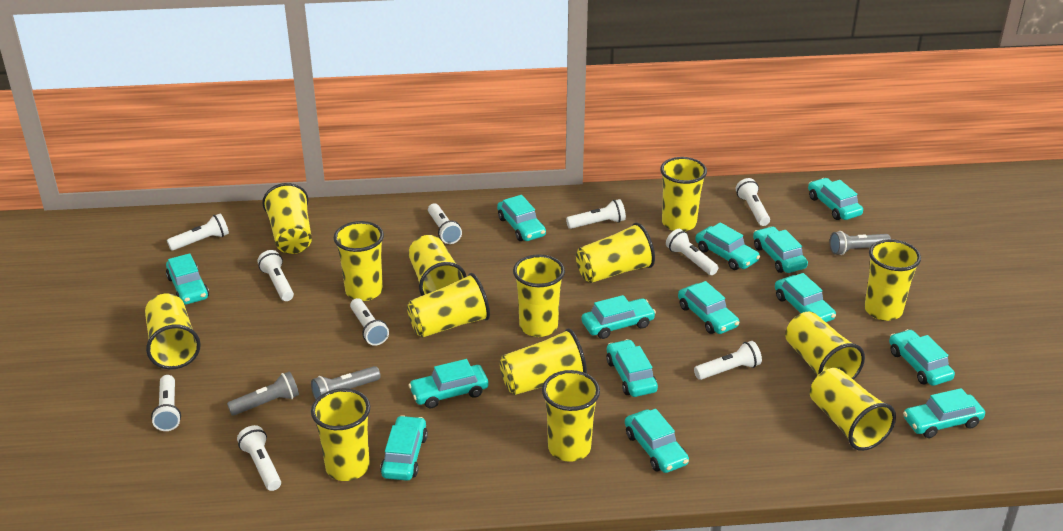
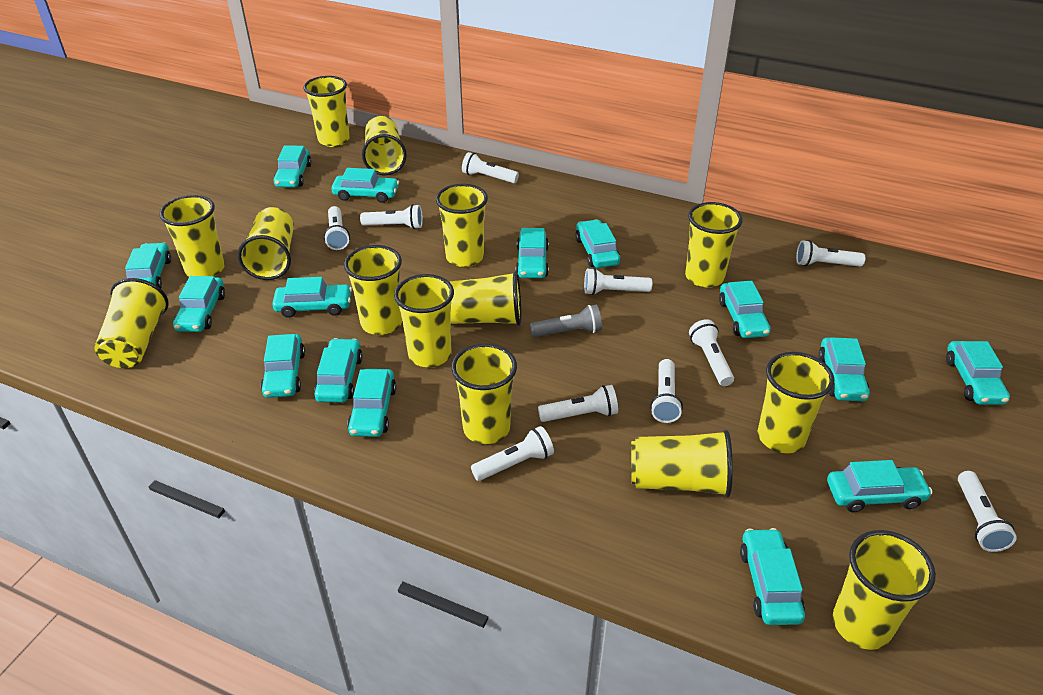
grey flashlight: [227,371,299,416] [311,366,381,400] [830,231,891,255] = 3 -> [530,305,602,337] = 1
turquoise car: [166,253,209,305] [380,415,428,481] [409,359,489,408] [497,195,546,241] [581,295,656,339] [606,339,658,397] [625,409,689,473] [678,281,739,334] [695,222,760,270] [753,226,808,273] [775,273,836,322] [808,178,863,220] [889,329,955,386] [903,388,985,438] = 14 -> [125,243,171,289] [173,276,225,332] [260,334,305,398] [272,277,352,318] [273,145,312,187] [314,338,363,403] [331,168,399,203] [347,369,396,437] [516,228,549,278] [575,219,620,268] [719,281,771,338] [740,528,805,625] [818,337,870,401] [827,460,932,512] [946,341,1010,405] = 15

